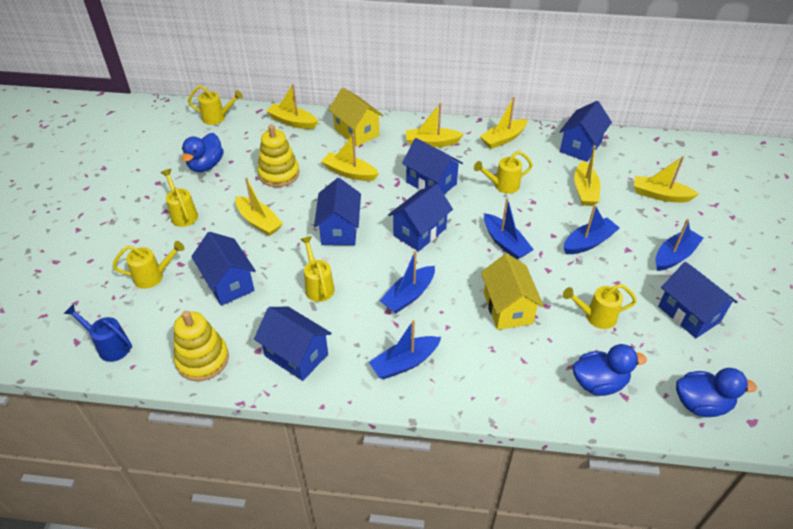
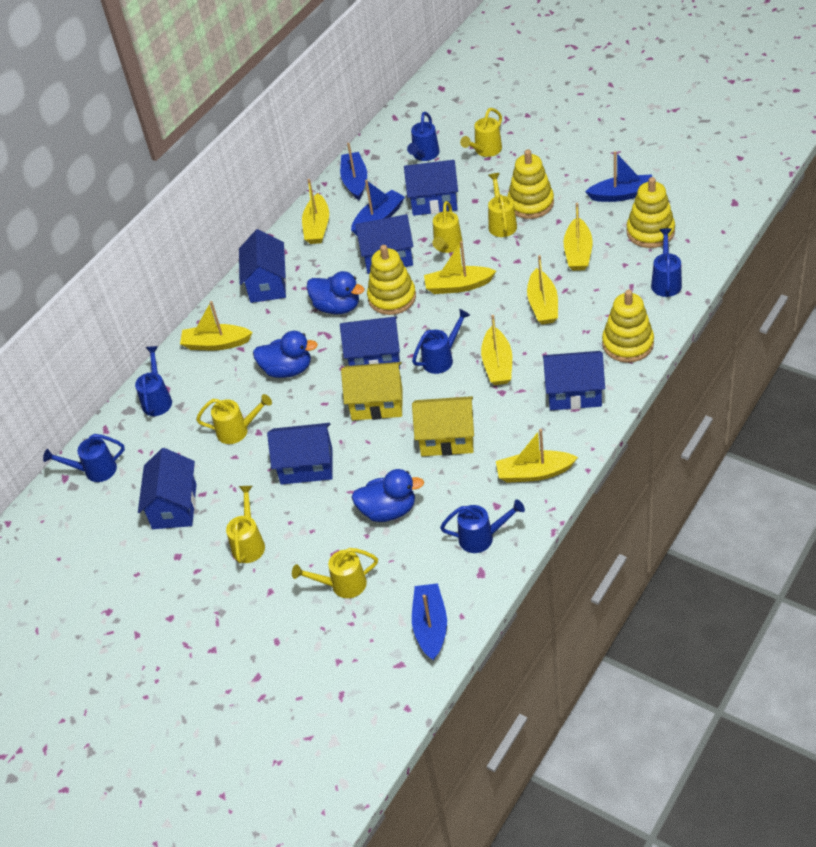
blue boat: [369,320,441,379] [380,251,435,313] [484,198,534,259] [563,204,620,254] [656,219,703,271] = 5 -> [340,143,367,200] [351,180,405,235] [412,583,447,660] [585,151,652,202] = 4
blue watering can: [64,304,132,362] = 1 -> [43,434,125,482] [135,346,172,416] [407,112,440,161] [412,309,470,374] [440,500,525,553] [651,228,682,297] = 6
yellow stacking toy: [174,311,229,381] [257,124,299,187] = 2 -> [367,245,416,315] [507,149,554,219] [602,290,654,363] [627,177,675,248] = 4

